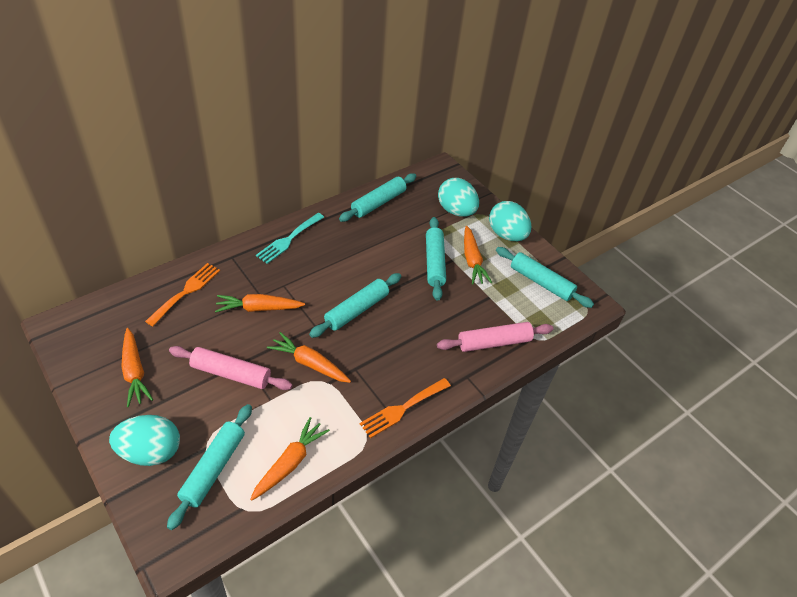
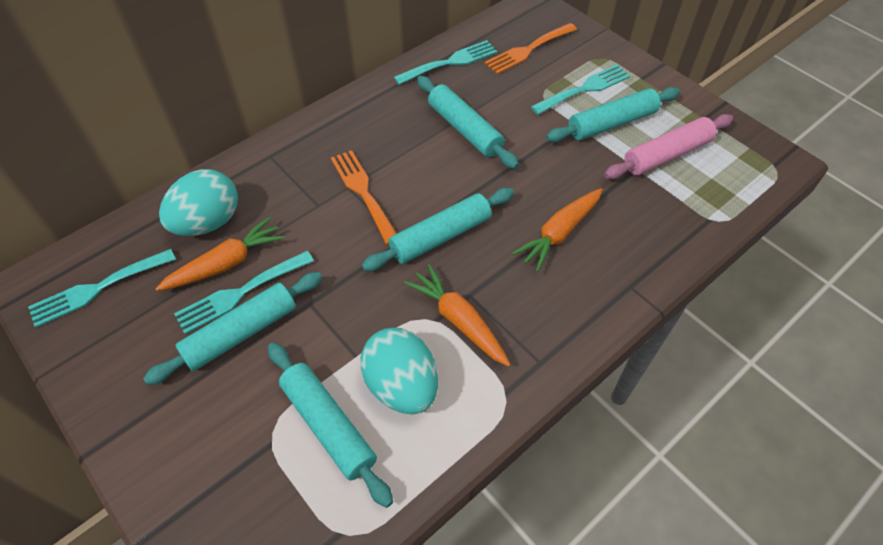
orange carrot: [121,328,153,407] [215,294,305,313] [250,417,330,501] [267,332,351,383] [464,226,492,284] = 5 -> [155,217,285,291] [404,264,511,367] [512,188,603,272] = 3
pink rolling pin: [169,346,293,390] [437,322,553,352] = 2 -> [604,114,733,179] = 1
turquoise egg: [109,415,180,466] [438,178,479,217] [489,201,531,241] = 3 -> [159,169,238,236] [360,328,438,414] = 2
turquoise fork: [256,213,324,264] = 1 -> [28,249,176,328] [174,251,314,334] [394,40,497,85] [531,64,631,115] = 4

